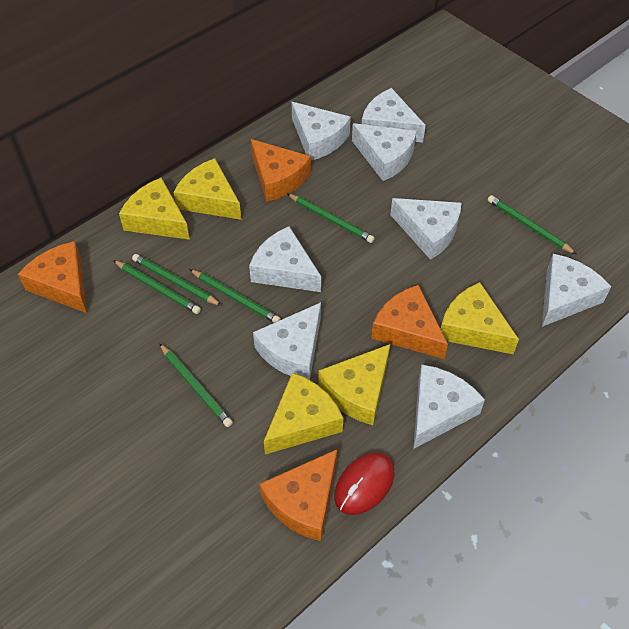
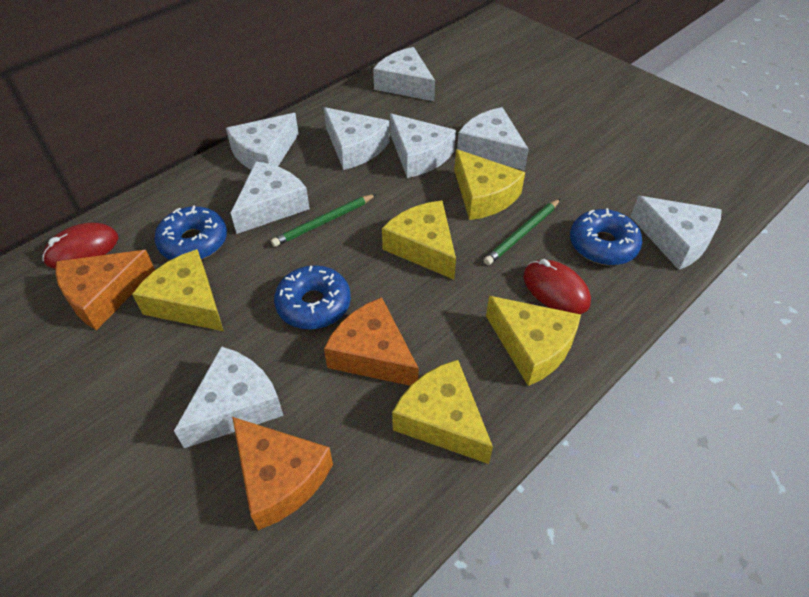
blue donut: none = 0 -> [154,205,227,260] [274,265,351,329] [570,208,642,265] = 3
green pencil: [113,260,201,314] [132,254,222,306] [159,343,233,427] [189,269,281,323] [287,194,375,243] [488,195,576,254] = 6 -> [271,194,376,247] [484,199,560,265] = 2
orange cheese: [18,241,87,313] [251,139,311,202] [260,449,337,541] [371,285,448,359] = 4 -> [55,250,155,330] [232,417,333,530] [324,297,419,386] = 3
red mouse: [334,452,395,515] = 1 -> [42,223,118,269] [523,259,591,314] = 2

